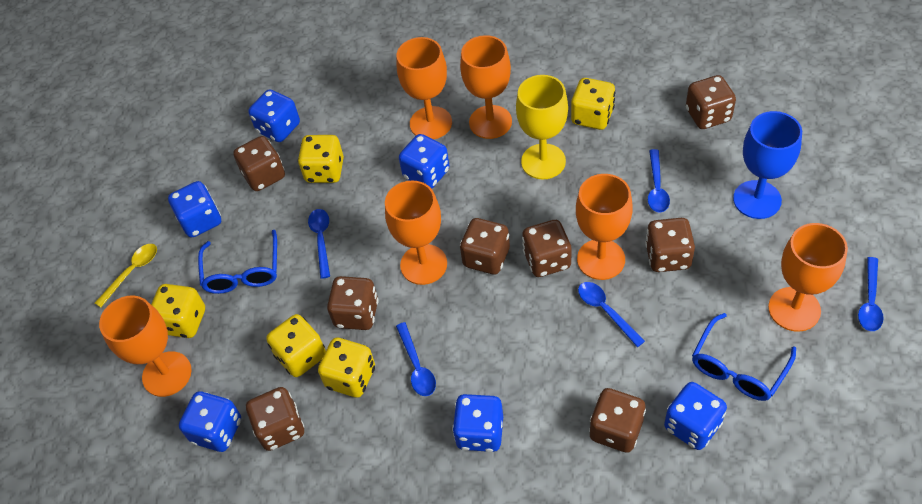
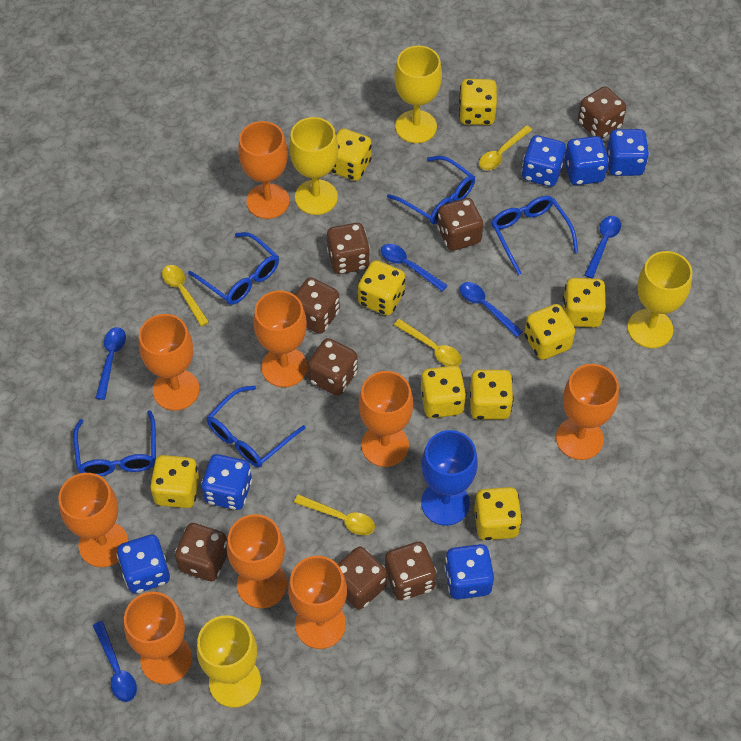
blue glasses: [198,230,277,294] [692,313,796,401] = 2 -> [73,410,156,476] [188,232,279,305] [206,385,306,467] [387,156,475,224] [491,196,578,275] = 5
orange goblet: [99,296,191,397] [385,181,447,285] [397,37,452,140] [460,35,512,139] [576,174,633,280] [768,223,848,332] = 6 -> [58,473,128,567] [124,592,192,684] [139,314,200,411] [227,514,287,608] [238,121,290,219] [253,290,308,387] [288,556,347,649] [359,371,413,467] [556,364,619,460] = 9
yellow dice: [151,284,205,338] [266,314,326,377] [298,135,344,183] [318,338,375,398] [571,78,616,130] = 5 -> [150,455,199,508] [330,128,372,181] [358,260,405,316] [421,366,466,418] [459,79,497,125] [470,370,514,420] [474,487,522,540] [524,304,575,360] [563,278,606,327] = 9
yellow goblet: [516,75,568,179] = 1 -> [197,615,261,708] [289,117,338,215] [394,46,442,143] [628,251,692,348] = 4
yellow spoon: [95,244,157,307] = 1 -> [162,265,209,326] [294,494,375,535] [394,319,462,366] [479,125,532,170] = 4

